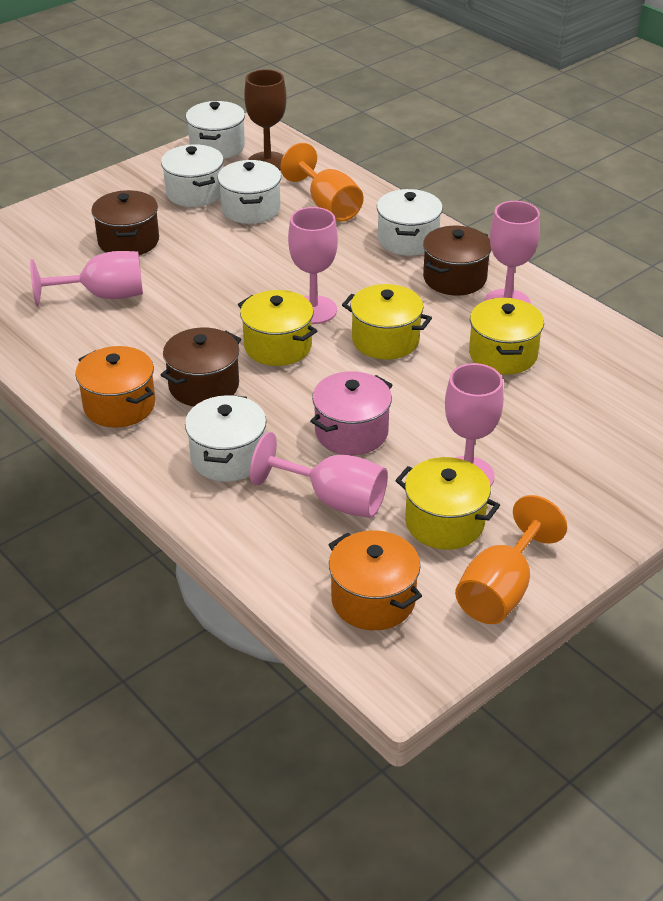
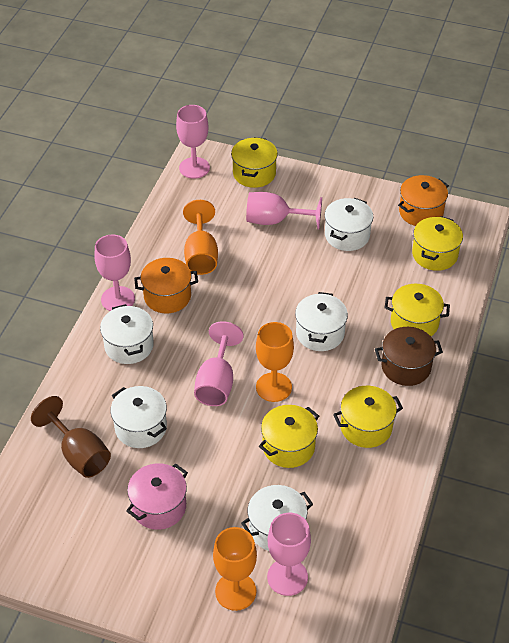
brown pot: [91,190,159,255] [161,328,241,406] [423,226,491,296] = 3 -> [375,327,443,386] = 1
orange goblet: [280,143,364,222] [455,495,567,624] = 2 -> [183,200,218,275] [213,527,257,611] [256,322,294,402] = 3
yellow pot: [238,290,317,366] [342,284,432,360] [395,457,500,550] [469,298,544,375] = 4 -> [231,137,278,188] [259,405,319,468] [333,386,403,448] [385,284,450,336] [412,216,463,271] = 5

